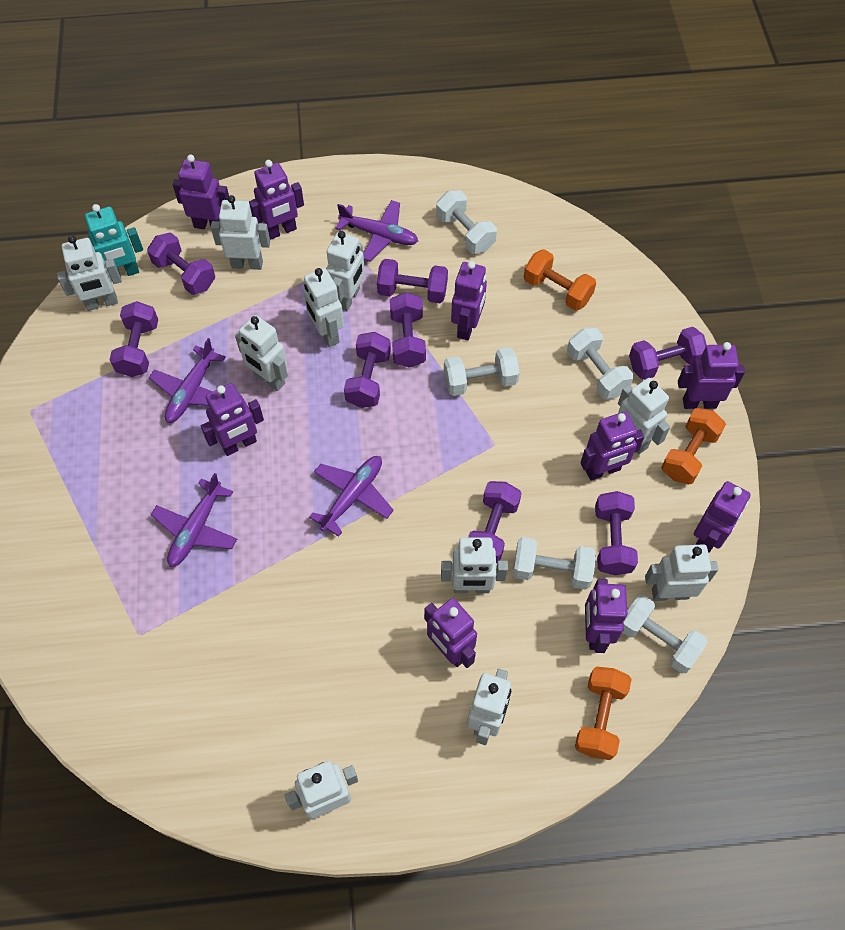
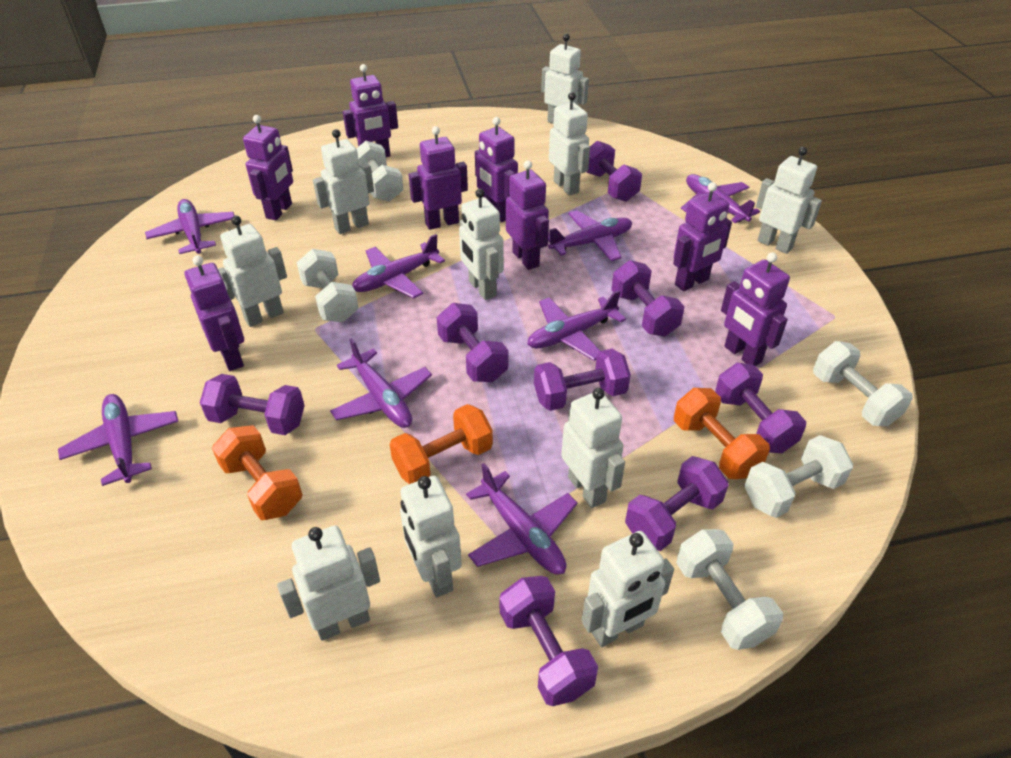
purple plane: [149,338,226,423] [151,473,237,567] [309,456,394,537] [336,200,418,261] = 4 -> [58,394,178,486] [145,199,235,254] [330,338,432,428] [352,234,445,299] [466,463,578,575] [527,290,626,361] [548,210,632,261] [681,174,760,223] = 8
purple robot: [173,155,229,229] [201,383,264,456] [249,160,304,240] [424,598,477,668] [451,261,487,340] [581,411,644,481] [585,579,627,653] [678,342,745,409] [694,481,751,553] = 9 -> [185,255,244,371] [243,115,293,221] [343,64,398,157] [408,126,468,230] [475,117,518,222] [506,160,549,270] [673,182,732,291] [721,252,790,366] = 8
turquoise robot: [85,204,143,276] = 1 -> none = 0

